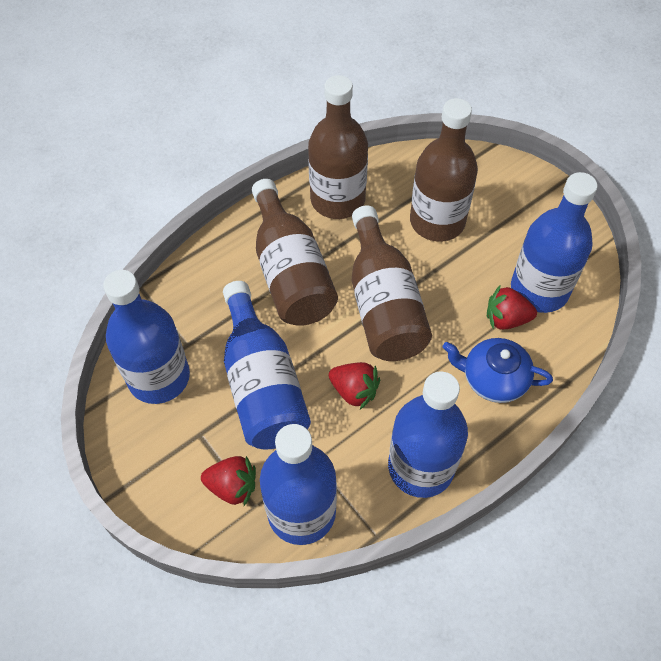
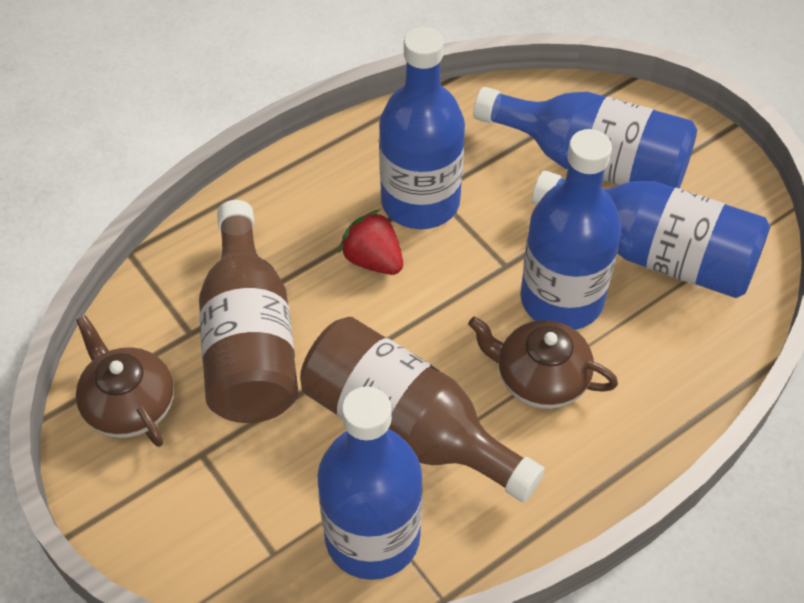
blue teapot: [443,338,553,403] = 1 -> none = 0
brown bottle: [252,179,338,326] [308,75,368,219] [352,206,432,361] [410,98,478,242] = 4 -> [199,200,299,423] [300,317,545,502] = 2
brown teapot: none = 0 -> [76,315,174,447] [468,317,618,409] = 2
red strawberry: [201,456,256,506] [329,362,380,409] [487,286,537,330] = 3 -> [339,209,403,275] = 1

